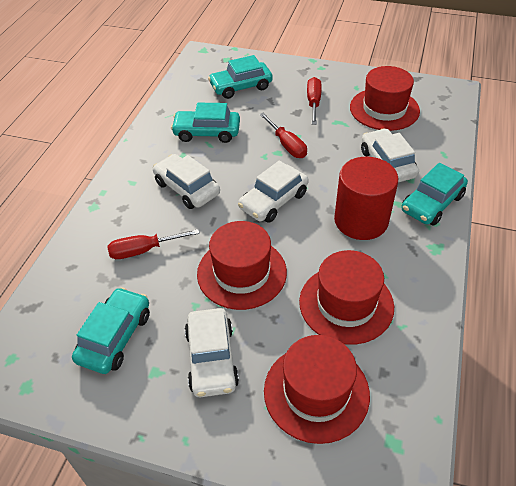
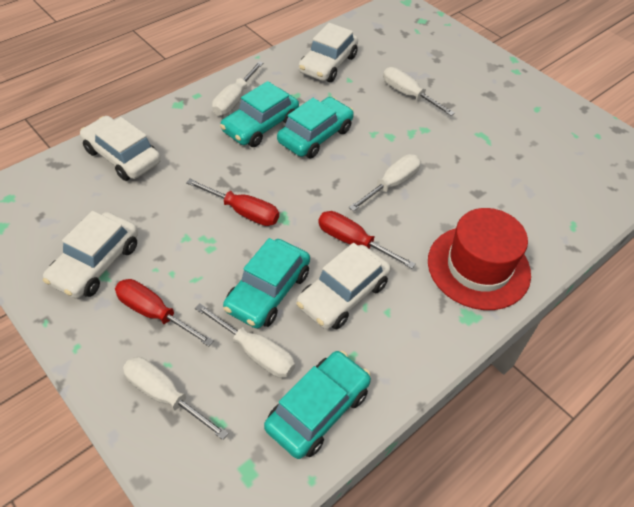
red cylinder: [334,157,398,240] = 1 -> none = 0
red hat: [197,221,287,310] [264,335,370,444] [299,250,394,345] [350,66,420,131] = 4 -> [428,208,531,310] = 1
white screwdriver: none = 0 -> [123,357,229,440] [195,304,295,378] [212,61,263,116] [349,154,421,211] [383,67,455,116] = 5

